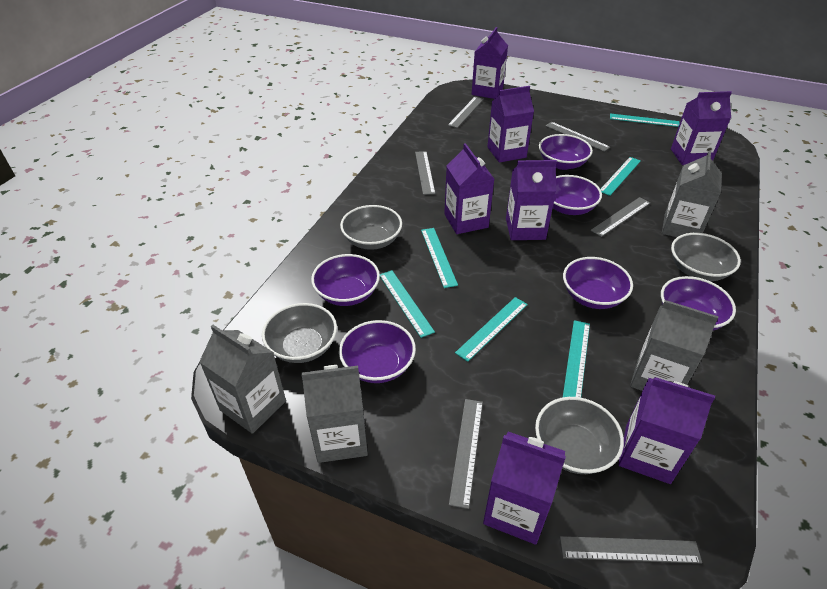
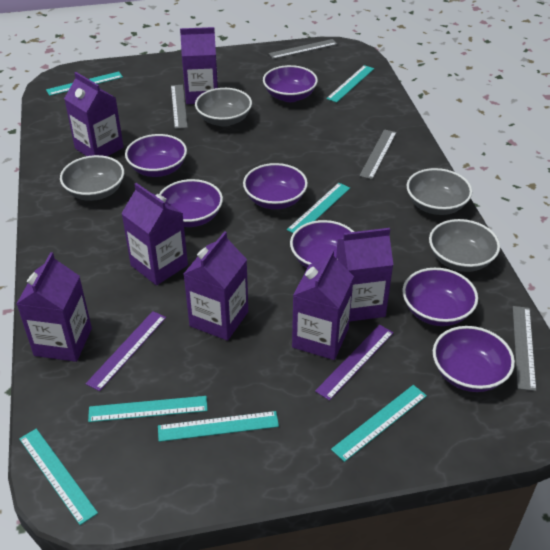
grey carton: [199,325,286,434] [301,365,368,463] [630,300,719,391] [662,150,722,237] = 4 -> none = 0
grey ruler: [415,151,435,195] [448,97,484,128] [449,399,483,509] [545,122,610,152] [560,536,702,563] [591,197,650,237] = 6 -> [171,85,188,129] [268,39,338,59] [359,129,397,179] [513,306,536,391] = 4
purple bowl: [311,254,380,306] [339,320,416,383] [539,134,593,170] [553,175,602,215] [563,257,633,309] [661,276,736,330] = 6 -> [125,134,187,177] [159,179,223,227] [243,163,308,209] [263,65,318,102] [290,220,354,268] [402,268,478,326] [433,326,515,392] = 7
purple ruler: none = 0 -> [85,311,166,391] [315,325,394,401] = 2
turquoise ruler: [380,270,435,338] [421,228,458,288] [455,297,528,362] [563,320,590,398] [600,157,641,196] [610,114,680,127] = 6 -> [19,429,98,525] [46,72,123,96] [88,396,208,422] [158,411,279,442] [287,183,350,233] [326,65,374,102] [331,385,427,462] = 7

